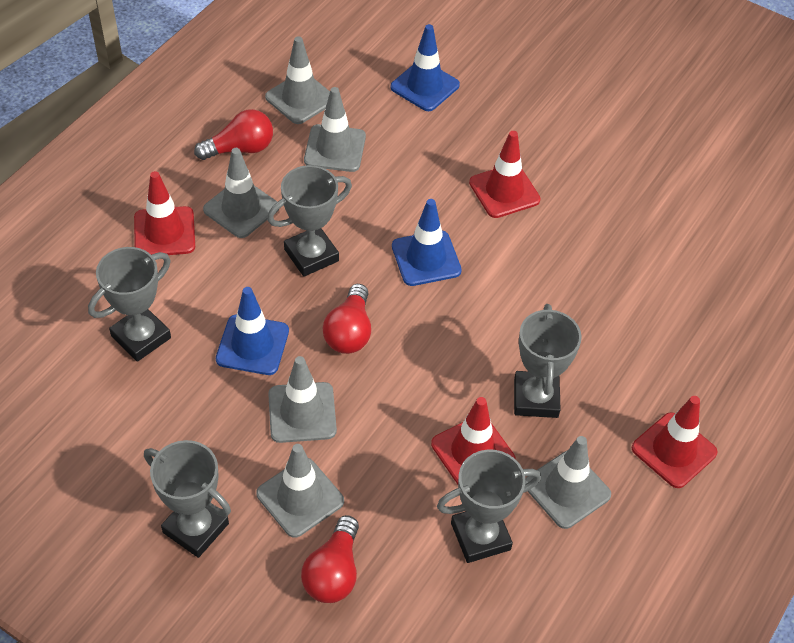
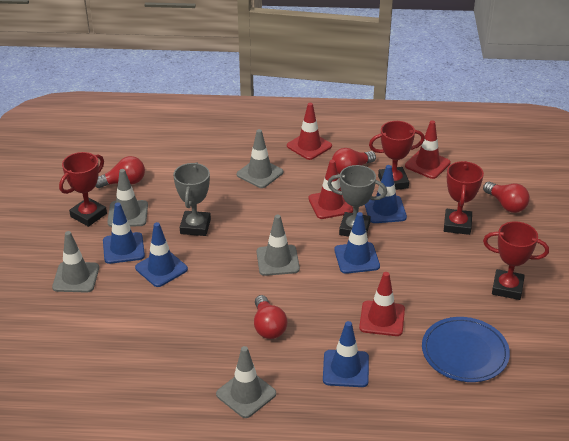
blue plate: none = 0 -> [422,317,510,382] = 1
blue traffic cone: [216,287,289,375] [390,24,460,111] [392,199,462,286] = 3 -> [103,203,145,264] [135,222,188,287] [323,321,369,387] [334,212,380,274] [365,165,407,223] = 5
grey traffic cone: [203,148,279,238] [256,444,344,538] [265,36,330,124] [268,356,337,443] [304,87,366,172] [525,436,611,529] = 6 -> [52,231,99,293] [107,169,148,227] [216,346,276,418] [237,129,283,188] [257,214,300,276] = 5
grey trophy: [88,247,171,362] [144,440,231,558] [267,165,352,277] [437,449,541,563] [514,304,582,418] = 5 -> [173,162,211,236] [327,165,387,237] = 2
red light bulb: [194,109,273,160] [301,515,359,603] [323,284,371,354] = 3 -> [95,156,145,188] [254,295,288,339] [332,148,376,174] [483,182,530,213] = 4
red trophy: none = 0 -> [59,152,107,227] [369,121,425,190] [444,161,484,235] [483,221,549,300] = 4

